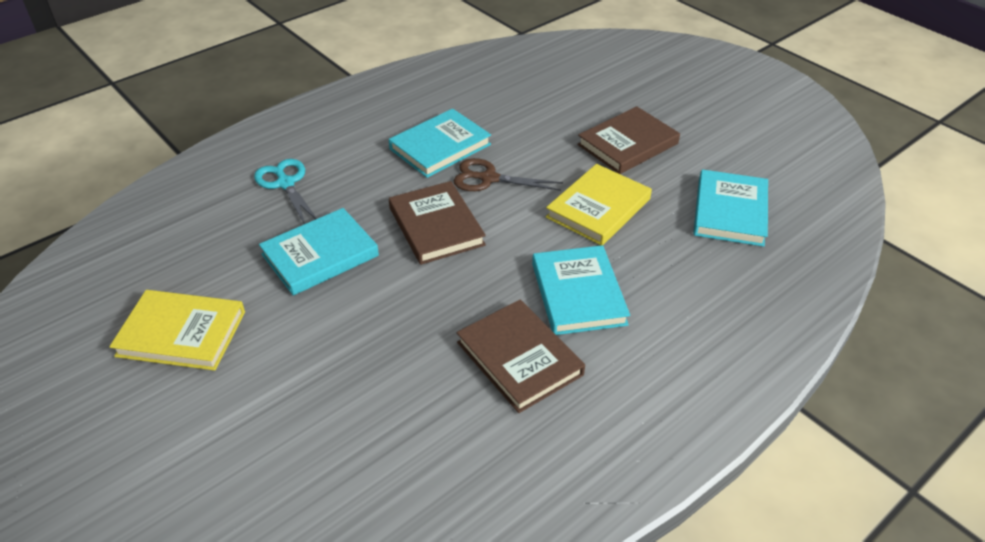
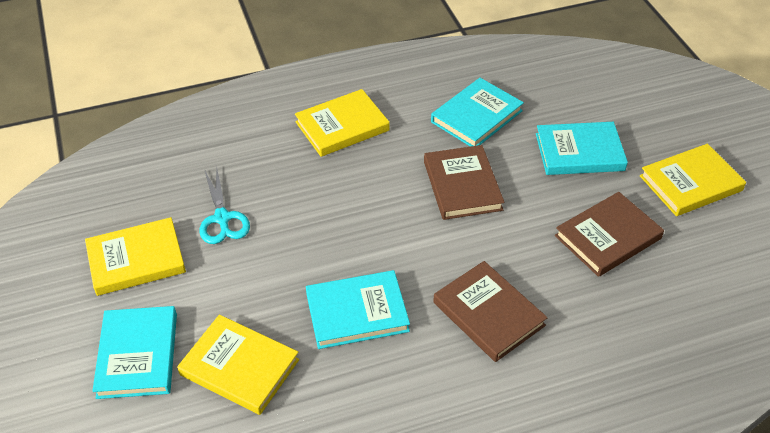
brown scissors: [453,158,563,191] = 1 -> none = 0
yellow book: [109,290,245,371] [546,164,652,245] = 2 -> [85,217,186,296] [177,315,299,415] [295,89,389,157] [640,144,746,216] = 4

